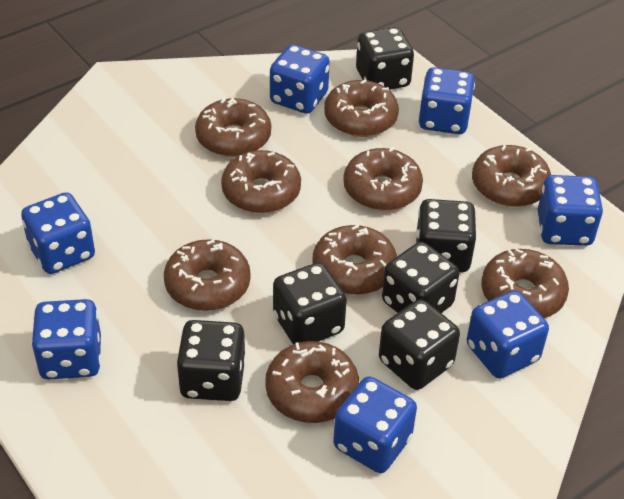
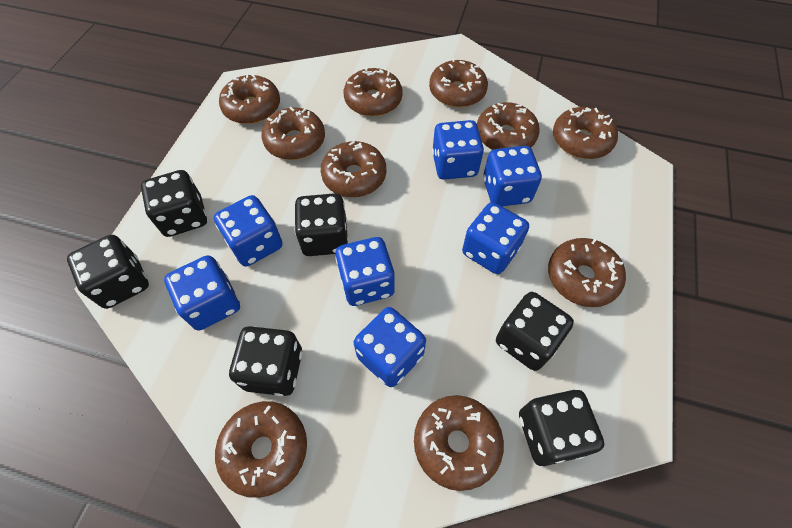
brown donut: [164,239,251,311] [195,98,271,157] [221,150,301,213] [265,341,359,423] [312,225,397,295] [324,80,399,137] [343,147,423,211] [472,145,551,207] [481,248,569,318] = 9 -> [215,401,307,498] [219,74,280,124] [261,107,325,160] [321,141,386,197] [344,67,403,116] [414,395,504,491] [429,58,488,108] [477,102,540,150] [548,238,626,307] [553,107,618,159] = 10

